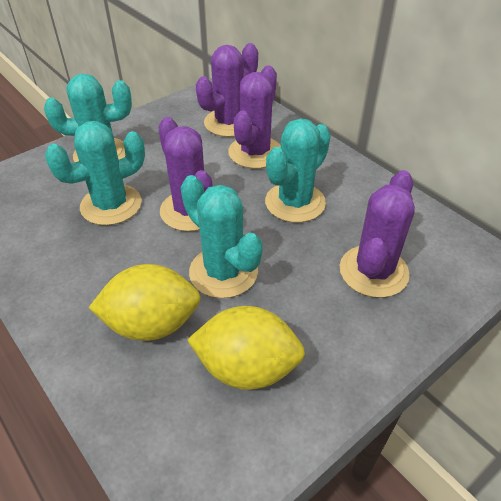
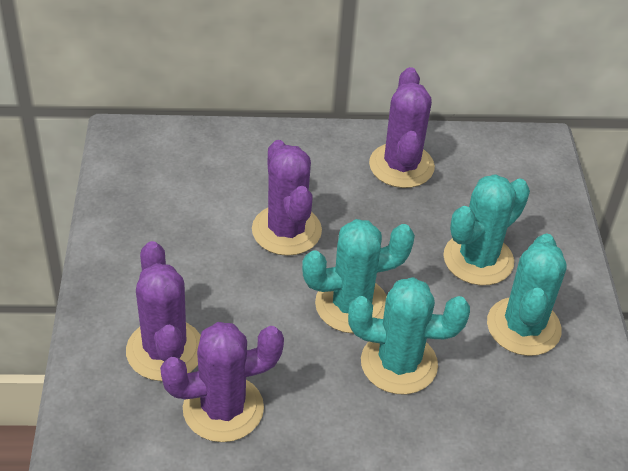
yellow lemon: [89,264,201,341] [187,306,305,390] = 2 -> none = 0

